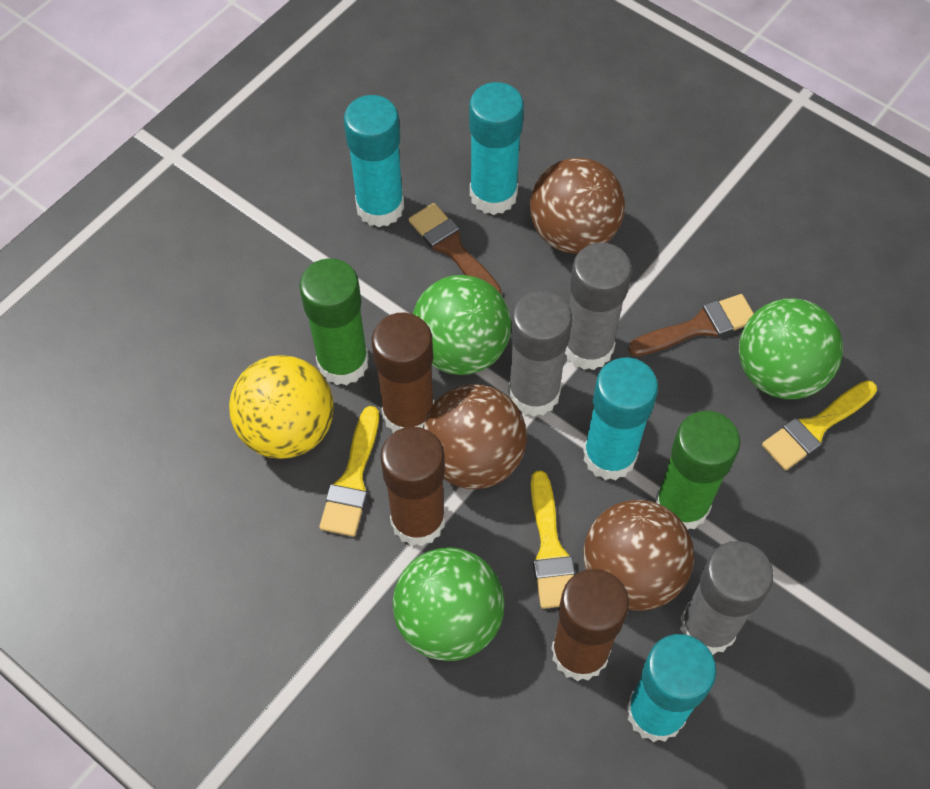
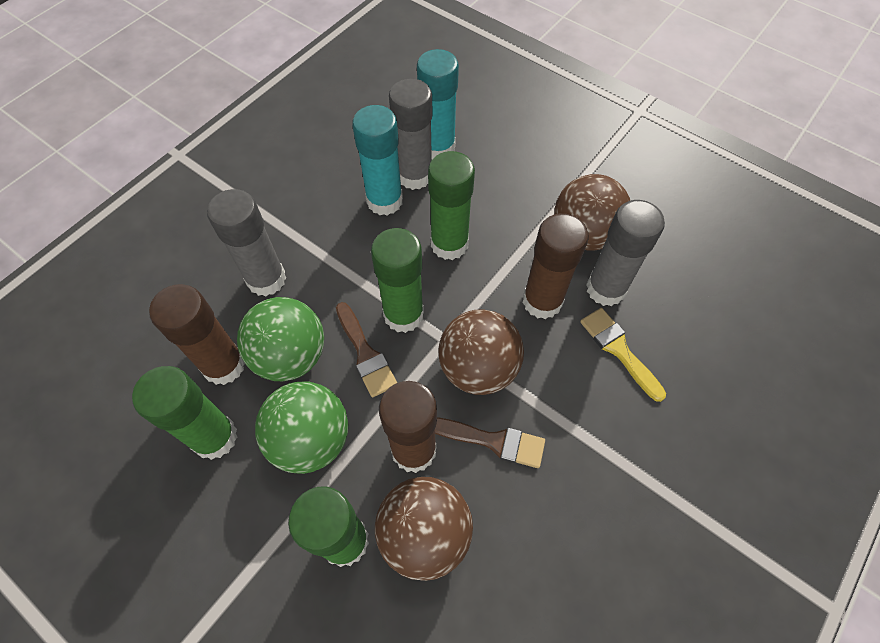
green ball: [393,547,505,661] [413,275,511,375] [739,298,843,399] = 3 -> [237,297,324,381] [255,382,348,474] = 2
green glue stick: [299,258,369,385] [656,411,740,530] = 2 -> [132,366,238,460] [288,486,369,567] [371,228,424,333] [428,151,475,260] = 4
turquoise glue stick: [344,95,404,227] [469,82,524,215] [583,357,658,480] [627,634,717,742] = 4 -> [352,105,403,215] [417,49,459,159] = 2
yellow ball: [229,355,334,459] = 1 -> none = 0
yellow brush: [319,406,379,537] [531,470,575,609] [762,380,877,470] = 3 -> [580,308,666,402] = 1

